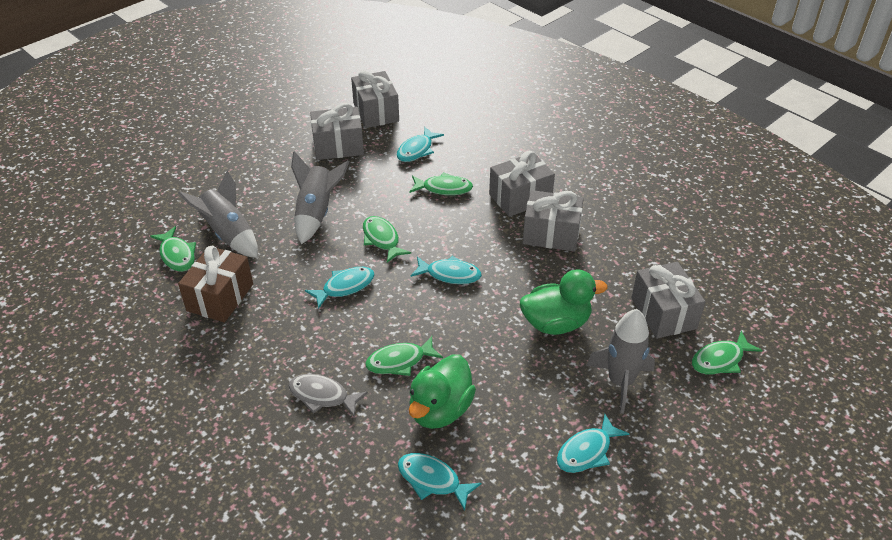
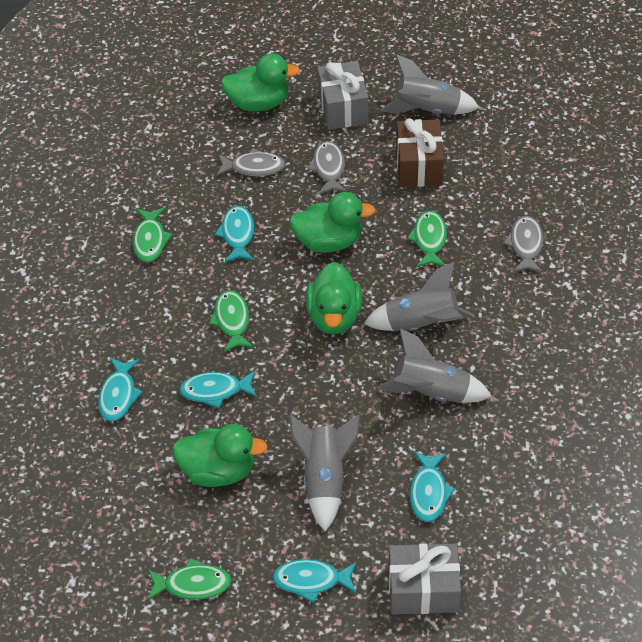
green duck: [409,355,476,429] [520,270,608,335] = 2 -> [172,424,268,487] [221,54,300,112] [289,192,376,253] [305,262,362,334] = 4
green fish: [150,226,196,272] [363,216,411,263] [365,336,443,376] [409,172,473,195] [692,331,763,374] = 5 -> [133,208,173,262] [147,558,231,601] [209,290,254,352] [407,211,447,267] = 4
grey fish: [289,374,368,417] = 1 -> [217,148,285,176] [307,141,347,194] [503,216,544,273] = 3
grey gift: [310,103,364,160] [351,70,399,128] [489,151,555,217] [523,190,584,252] [631,262,705,339] = 5 -> [317,61,368,130] [389,543,461,614] = 2
grey rocket: [178,170,258,258] [291,151,349,244] [586,309,655,414] = 3 -> [289,414,360,532] [364,262,474,331] [377,328,492,403] [381,54,480,115] = 4

